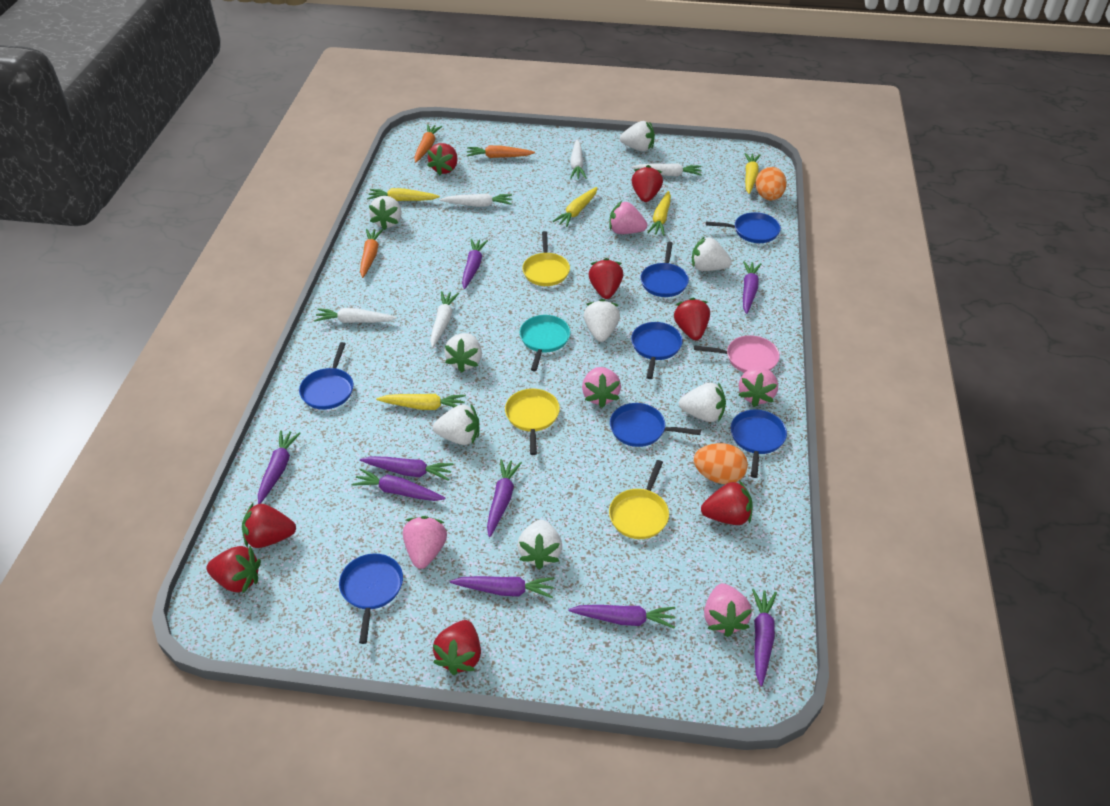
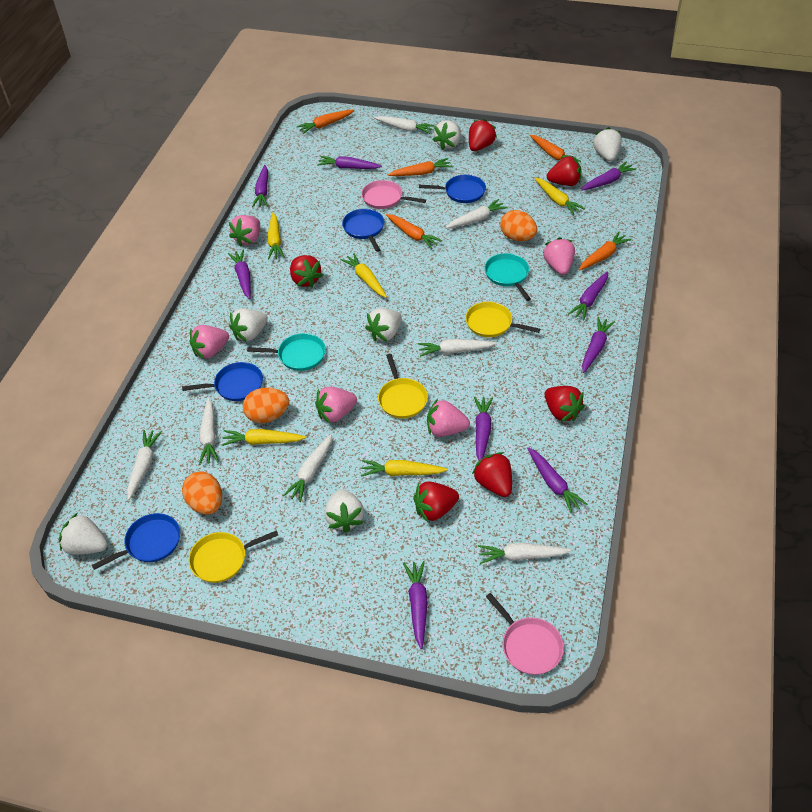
blue pan: [299,342,353,410] [339,553,403,644] [610,403,701,447] [631,322,683,379] [640,242,689,297] [706,212,781,243] [731,410,787,478] = 7 -> [92,513,180,570] [182,362,263,401] [342,209,384,252] [419,175,486,203] = 4
orange carrot: [360,229,383,278] [414,125,442,163] [466,145,535,158] = 3 -> [297,110,354,134] [386,214,442,249] [388,158,453,176] [530,135,581,162] [579,232,632,270] = 5
orange egg: [694,443,748,484] [755,167,787,201] = 2 -> [182,471,222,515] [243,388,289,423] [500,210,537,241] = 3
pink pan: [694,335,780,373] = 1 -> [361,180,426,209] [486,593,564,675] = 2
red strawberry: [206,546,261,593] [242,503,296,548] [427,143,458,175] [433,620,481,675] [589,258,623,299] [632,165,663,202] [674,298,710,340] [701,480,753,525] = 8 -> [290,255,323,288] [413,481,459,522] [469,119,497,151] [472,452,512,497] [545,386,585,422] [547,156,581,186] = 6
turquoise pan: [520,315,570,371] = 1 -> [247,333,326,371] [484,253,531,301] = 2
white carrot: [314,308,397,323] [430,291,459,348] [440,193,512,207] [570,139,586,179] [632,164,702,176] = 5 -> [127,430,162,500] [199,398,219,465] [283,434,332,502] [374,116,435,134] [418,339,497,357] [446,199,508,228] [478,543,572,564] = 7
white strawberry: [369,196,402,230] [433,404,479,445] [444,333,482,372] [517,520,562,569] [584,299,620,342] [620,121,655,152] [679,382,726,422] [692,236,732,271] = 8 -> [59,513,108,554] [229,308,268,342] [324,489,364,533] [365,308,402,341] [433,120,461,150] [593,127,622,161] = 6

